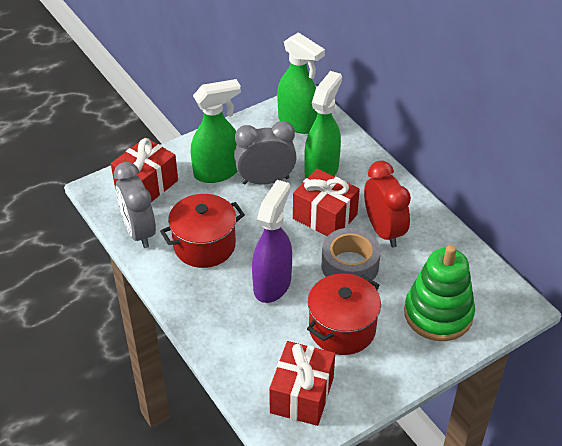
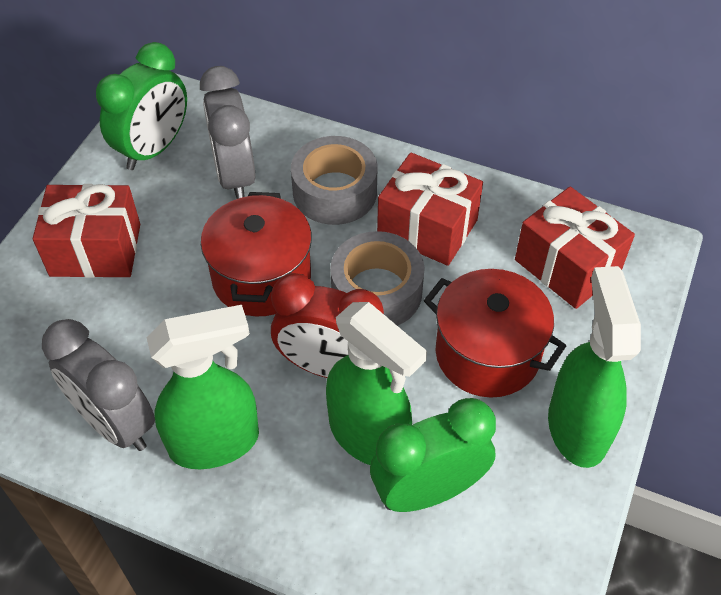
green clock: none = 0 -> [96,42,187,170] [370,398,496,512] = 2
green stacking toy: [404,245,475,341] = 1 -> none = 0
grey tape: [321,228,381,280] = 1 -> [291,136,378,225] [330,231,425,326] = 2
purple spray bottle: [252,180,292,303] = 1 -> none = 0

